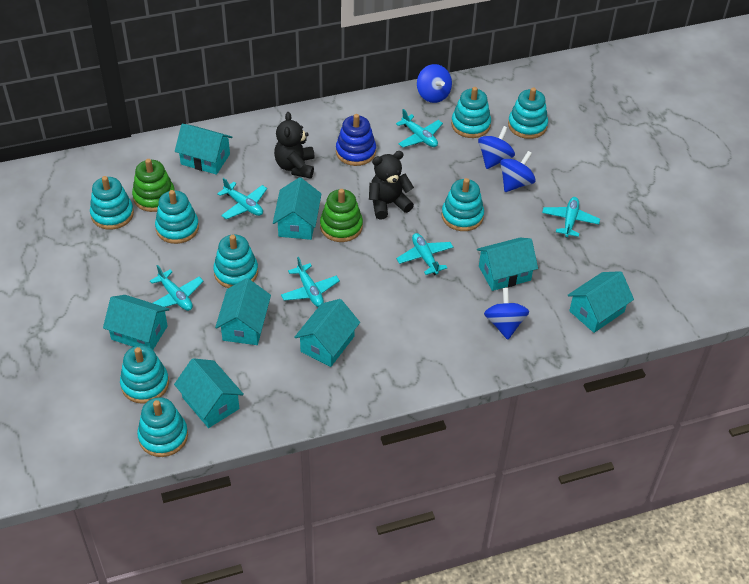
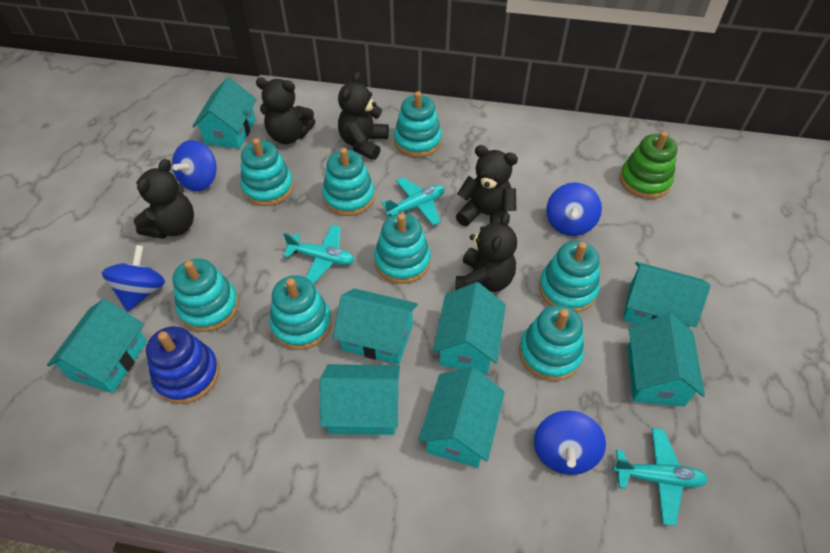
black teddy bear: [274,112,315,179] [369,151,414,220] = 2 -> [134,159,194,239] [256,78,315,144] [338,72,389,160] [455,212,517,292] [456,145,518,226] = 5
green stacking toy: [132,159,175,212] [320,189,363,242] = 2 -> [620,131,677,199] = 1
turquoise plane: [150,265,204,311] [217,178,267,219] [281,257,340,307] [396,109,443,147] [396,233,453,275] [542,197,600,238] = 6 -> [283,225,354,284] [382,177,444,225] [613,428,708,526] = 3

